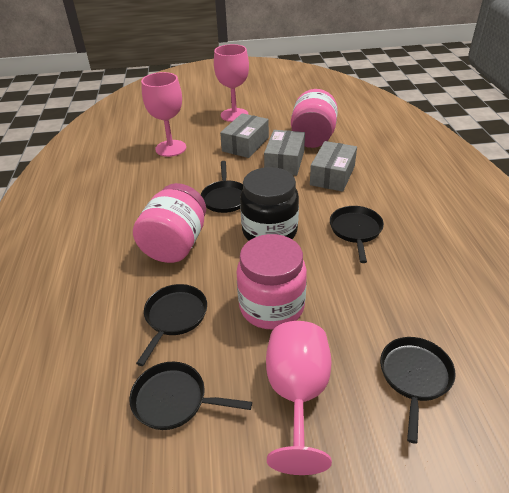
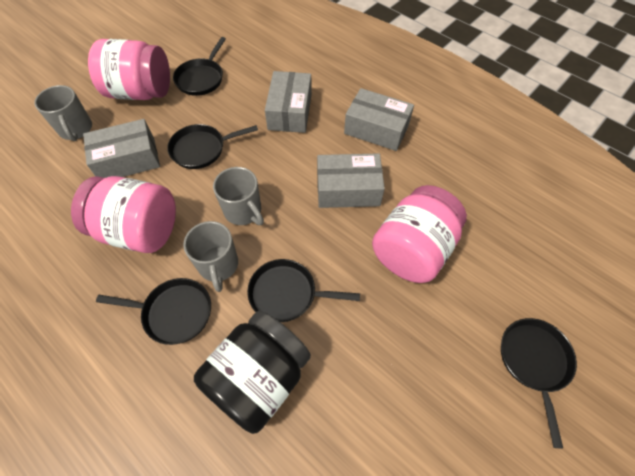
grey box: [220,113,269,158] [264,130,305,176] [310,141,357,192] = 3 -> [83,119,160,178] [265,71,312,133] [317,153,385,208] [344,88,414,151] = 4
grey mug: none = 0 -> [34,85,92,141] [184,221,238,292] [213,167,264,225] = 3
pink goblet: [141,72,186,157] [214,44,249,122] [266,321,332,475] = 3 -> none = 0

